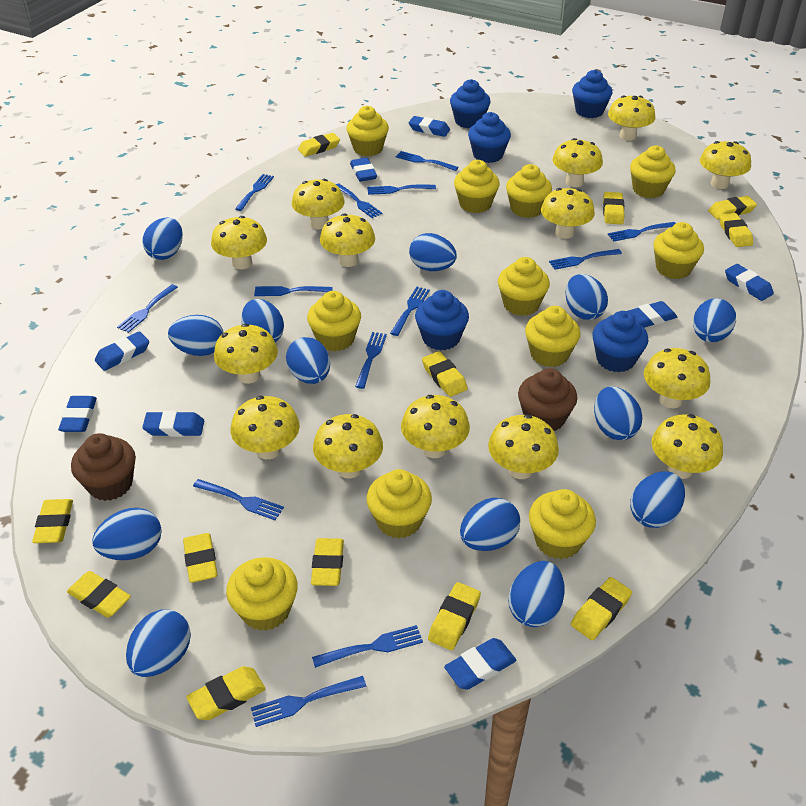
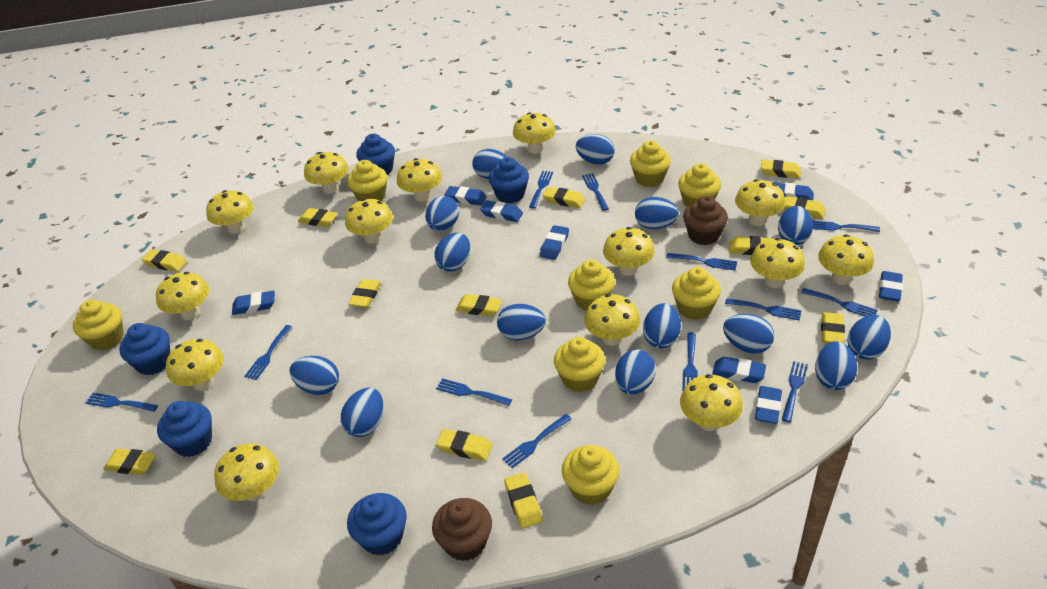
blue egg: [92,508,162,560] [126,609,191,677] [143,217,183,260] [168,315,224,356] [241,299,284,342] [286,337,330,384] [409,233,457,271] [460,498,520,551] [508,561,565,627] [565,274,608,320] [594,386,642,440] [630,471,685,528] [693,298,736,342] = 13 -> [290,356,339,395] [341,388,384,437] [425,196,459,231] [434,233,470,272] [472,149,507,179] [497,304,546,340] [576,134,615,165] [615,349,656,395] [635,197,679,229] [643,303,681,348] [723,314,774,354] [778,206,813,245] [815,341,857,390] [847,315,891,360] = 14
blue fork: [117,284,178,333] [193,479,284,520] [235,174,274,211] [251,676,366,727] [254,286,333,296] [312,625,423,668] [336,183,382,218] [355,332,387,389] [367,185,436,195] [390,287,430,336] [395,151,459,171] [549,249,622,270] [608,222,676,242] = 13 -> [85,393,158,412] [244,325,292,380] [436,378,512,406] [502,414,572,468] [529,171,553,209] [582,173,609,211] [666,253,737,270] [682,332,698,391] [725,298,801,320] [782,361,808,422] [801,288,878,316] [813,221,880,232] = 12
yellow cupcake: [226,557,298,631] [307,291,361,351] [347,106,389,156] [366,469,432,539] [454,160,500,213] [498,257,550,316] [506,164,552,218] [525,306,580,367] [529,489,596,559] [630,146,676,198] [653,222,704,279] = 11 -> [73,299,124,350] [347,160,387,201] [554,337,605,392] [562,445,620,505] [568,260,615,311] [630,141,671,187] [672,267,721,320] [678,163,721,207] = 8

